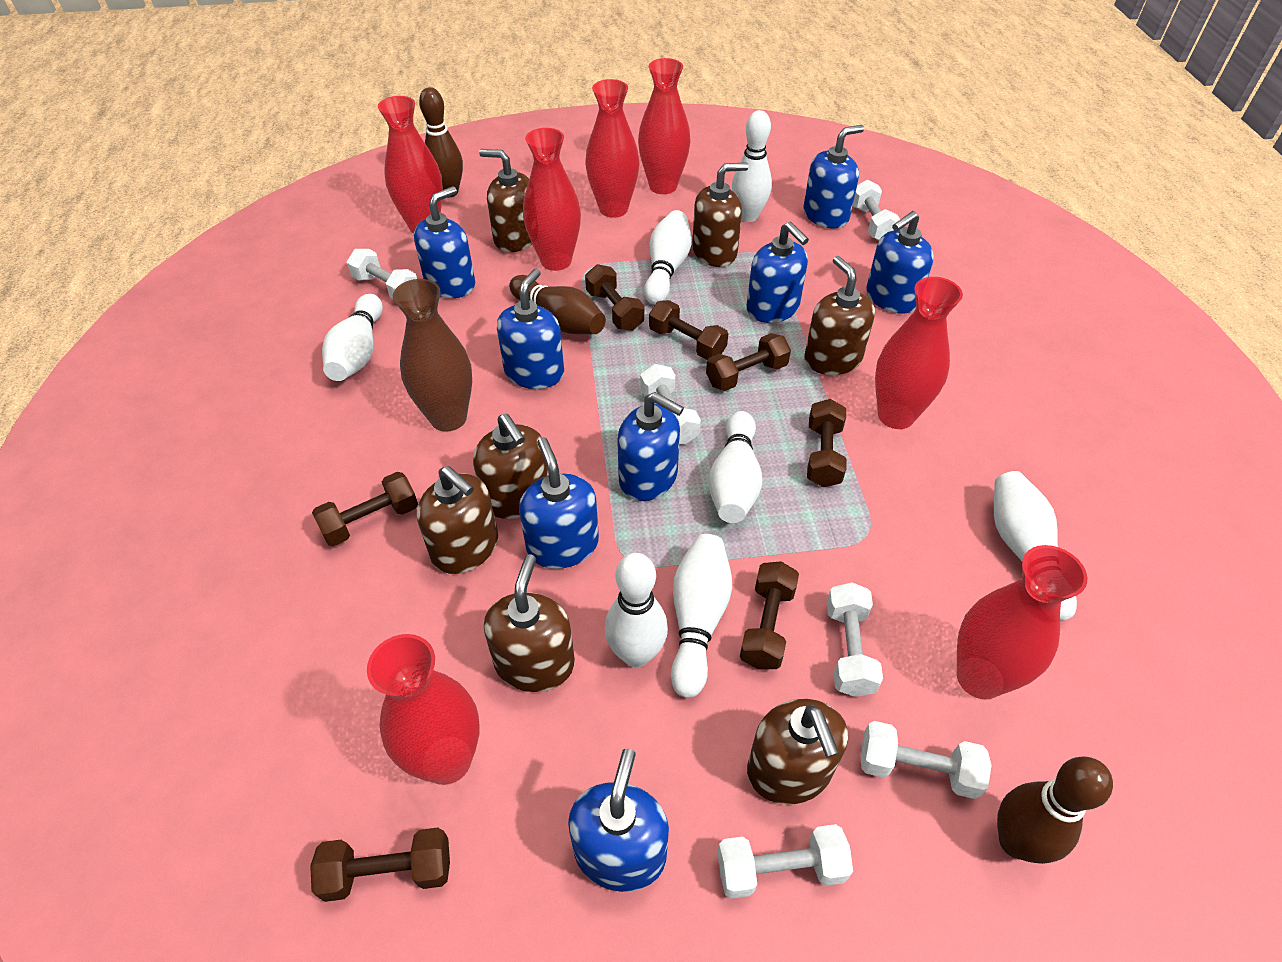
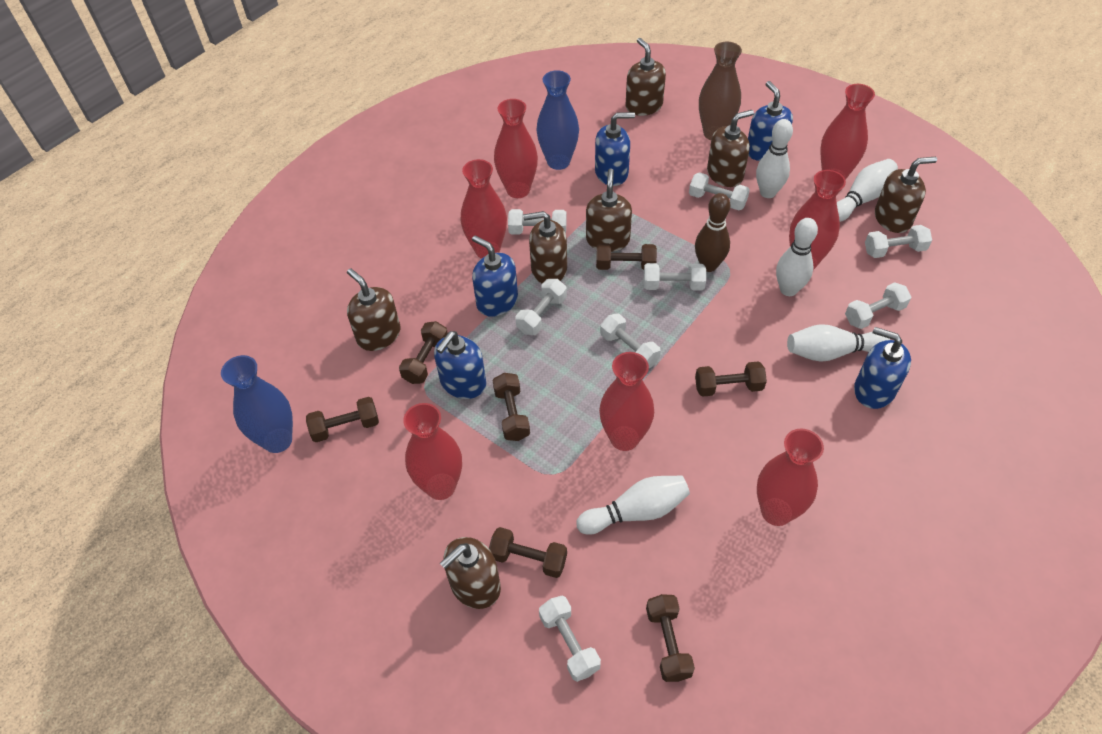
blue soap dispenser: [414,186,475,298] [497,269,564,389] [519,437,599,569] [568,749,669,892] [617,392,684,501] [747,222,809,323] [804,125,864,228] [866,211,934,314] = 8 -> [434,331,486,399] [472,236,518,317] [595,112,635,186] [748,81,793,161] [854,327,911,409] = 5
blue vase: none = 0 -> [221,355,293,453] [536,70,579,170] = 2
brown bowling pin: [419,87,463,198] [509,275,606,334] [997,756,1113,864] = 3 -> [695,193,730,272] = 1
white bowling pin: [322,294,383,381] [605,553,668,667] [644,210,691,305] [671,534,732,698] [708,411,762,523] [732,110,772,222] [994,471,1077,621] = 7 -> [576,475,690,535] [756,119,793,198] [776,218,818,296] [787,324,890,362] [837,159,898,222] = 5
white dumbbell: [347,249,417,299] [640,364,701,444] [718,824,853,899] [827,582,883,697] [853,180,900,240] [861,721,991,799] = 6 -> [508,209,567,235] [516,279,567,335] [539,596,601,682] [600,314,661,368] [644,263,706,291] [689,172,750,210] [845,282,911,329] [865,225,932,258] = 8

